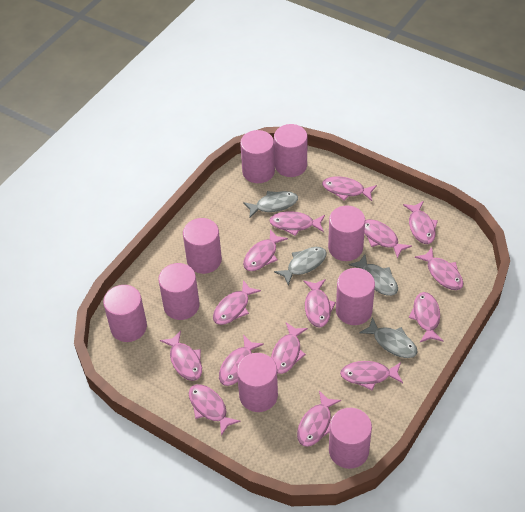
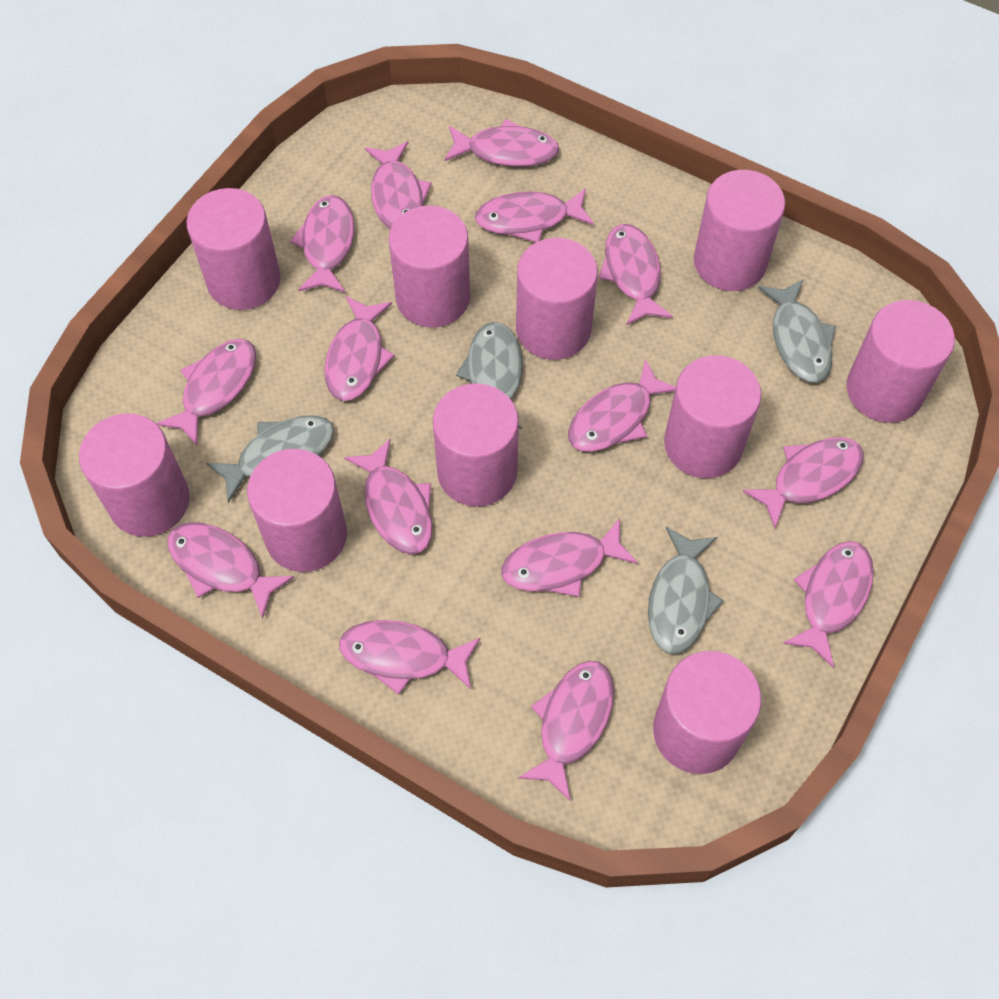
pink cylinder: [103,285,147,342] [158,263,200,320] [183,218,222,274] [237,353,278,412] [240,130,275,183] [274,124,307,177] [328,205,365,261] [329,408,372,469] [336,268,375,325] = 9 -> [79,413,190,537] [187,188,281,310] [247,449,347,572] [389,205,470,328] [433,383,519,507] [516,238,598,360] [653,651,761,774] [664,355,761,478] [694,170,785,291] [846,300,955,423] = 10

